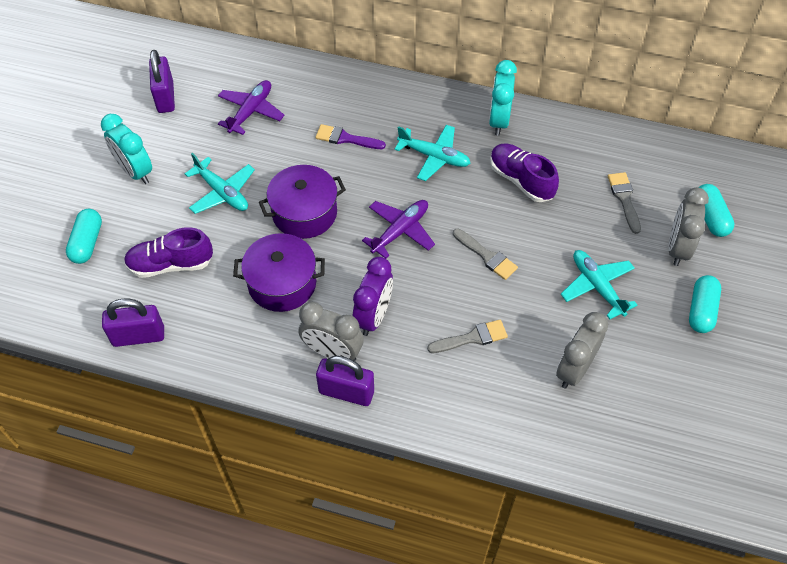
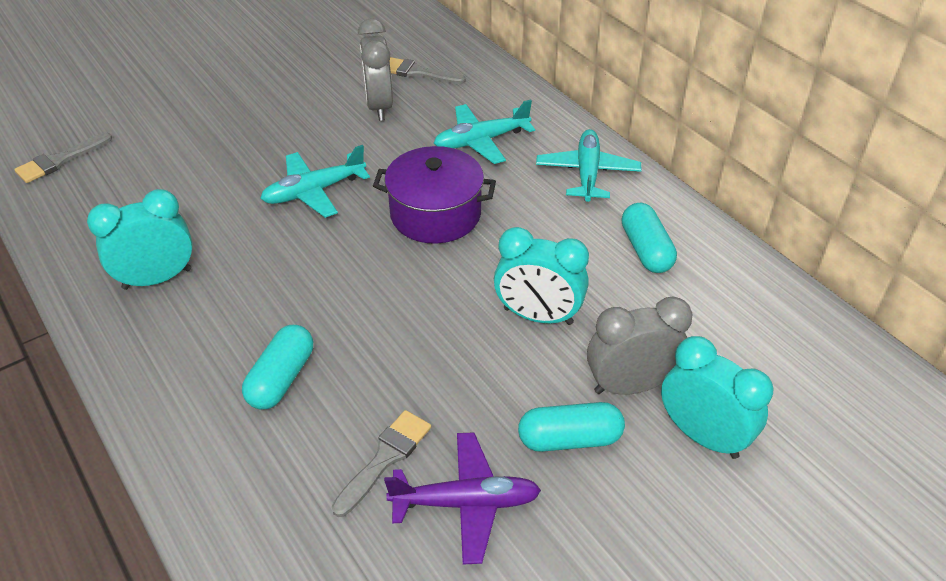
grey clock: [299,302,364,361] [556,312,608,389] [669,187,709,266] = 3 -> [358,18,393,121] [587,297,693,395] = 2
purple brush: [315,124,386,149] = 1 -> none = 0
purple clock: [353,257,393,336] = 1 -> none = 0
purple padlock: [102,299,164,347] [149,50,175,113] [316,356,374,406] = 3 -> none = 0
purple plane: [218,80,284,135] [362,200,435,259] = 2 -> [384,432,541,564] = 1
purple pot: [233,233,325,312] [259,165,346,239] = 2 -> [373,146,496,244] = 1
purple shoe: [124,227,213,278] [490,144,559,202] = 2 -> none = 0
turquoise clock: [101,114,152,184] [489,60,517,136] = 2 -> [87,189,193,290] [494,227,589,325] [661,336,773,459] = 3

